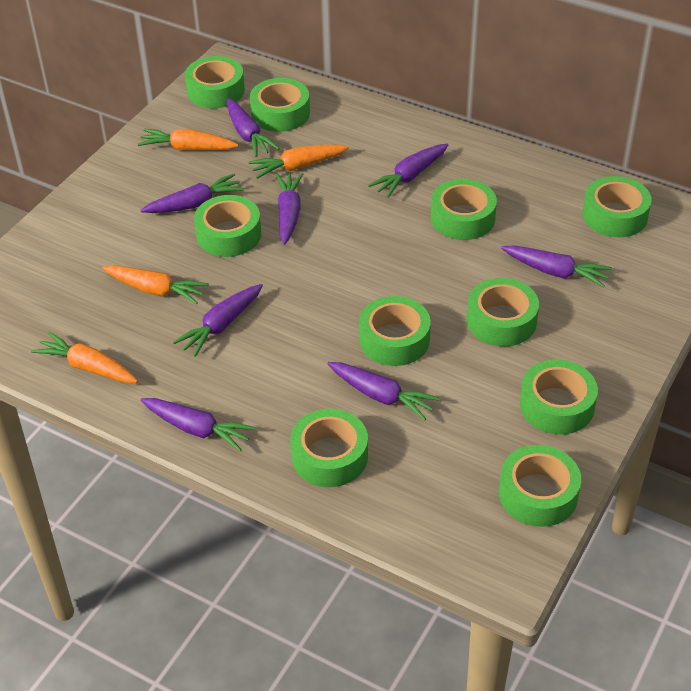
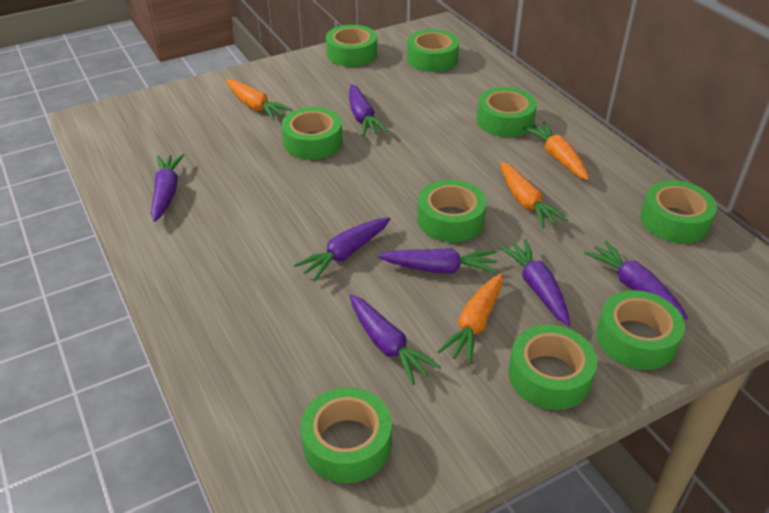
green tape: [185,56,245,108] [194,195,261,257] [250,78,310,132] [290,409,368,487] [359,296,431,366] [431,179,497,240] [467,278,539,346] [499,445,581,527] [520,359,598,434] [583,176,652,237] = 10 -> [281,107,343,160] [301,387,392,483] [326,25,377,67] [407,29,459,72] [417,180,486,242] [477,87,537,137] [509,325,597,410] [596,290,685,370] [640,180,717,243] = 9
purple carrot: [140,173,244,213] [140,398,256,452] [173,284,263,357] [227,98,280,157] [276,173,303,244] [327,362,440,421] [368,143,448,198] [501,245,612,288] = 8 -> [151,154,184,222] [294,217,390,281] [349,84,388,136] [350,295,441,385] [378,248,498,273] [499,239,570,326] [584,240,688,320] = 7

